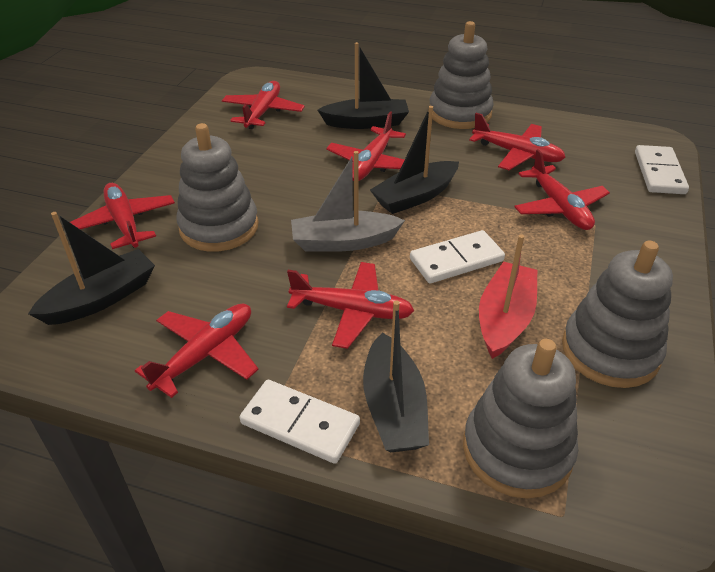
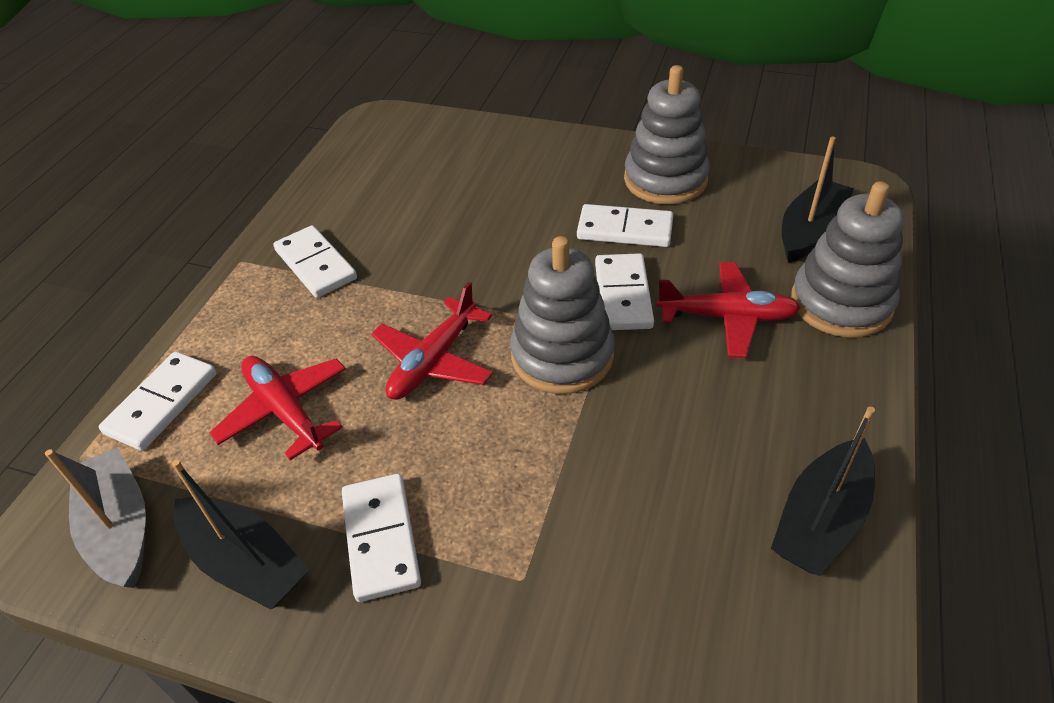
black boat: [28,212,155,325] [318,42,409,129] [363,300,429,452] [370,106,459,214] = 4 -> [172,460,309,609] [771,407,875,576] [782,137,854,263] = 3
grey stacking toy: [176,123,259,252] [430,21,494,129] [463,339,578,499] [562,241,673,388] = 4 -> [510,236,615,394] [624,65,710,205] [791,181,904,338] = 3
red boat: [479,234,537,359] = 1 -> none = 0
red plane: [70,183,175,249] [135,304,259,398] [222,81,305,129] [287,262,414,349] [326,111,406,181] [469,113,566,170] [514,149,610,230] = 7 -> [209,356,346,460] [371,282,493,400] [656,262,801,358] = 3
white domino: [240,380,360,464] [410,230,505,283] [635,145,689,194] = 3 -> [99,352,216,451] [273,225,357,298] [342,474,421,602] [577,204,673,247] [595,253,654,330] = 5

